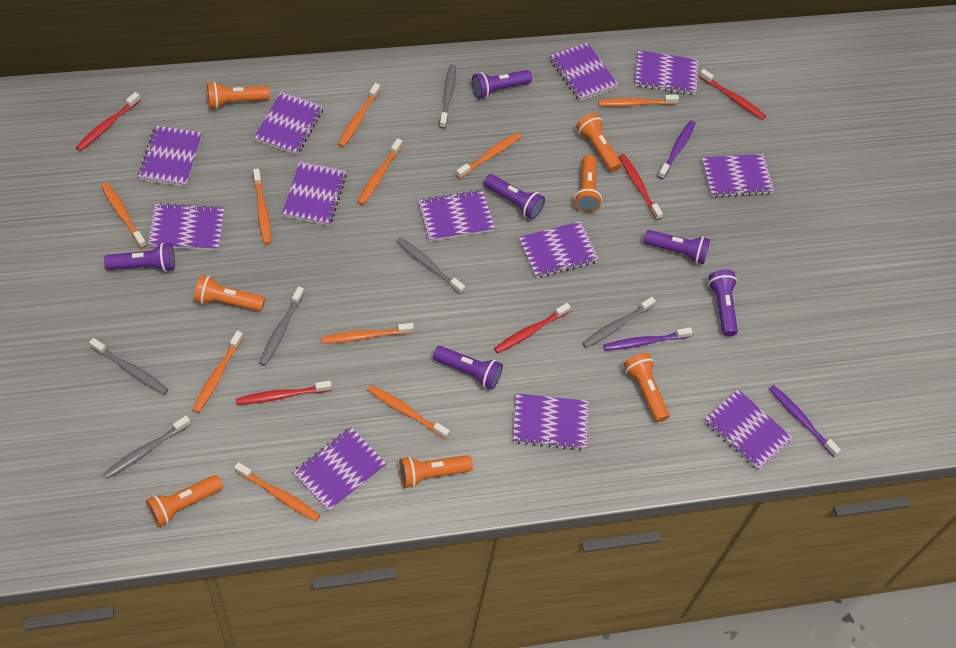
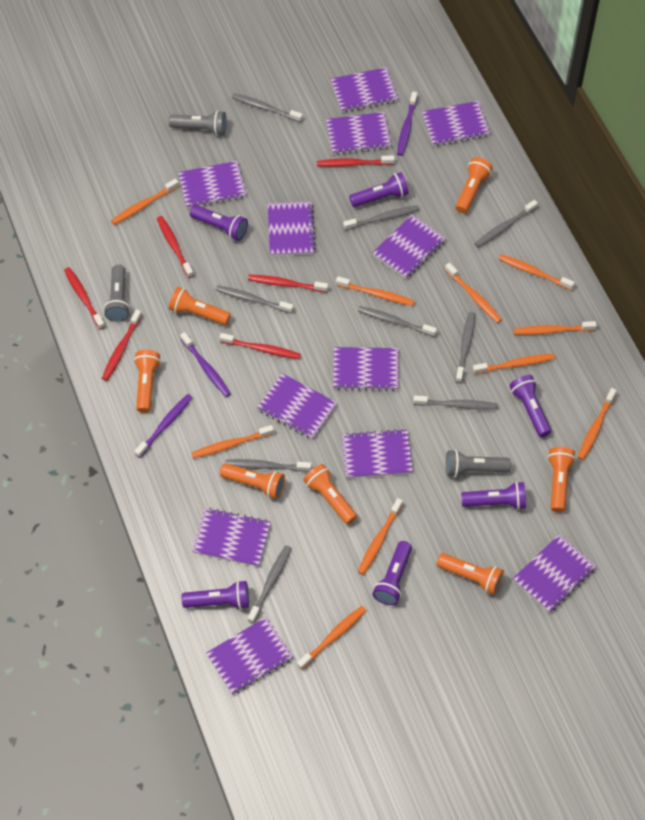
grey flashlight: none = 0 -> [104,265,130,322] [169,111,227,136] [446,449,511,477] = 3
grey toothbrush: [89,338,169,395] [103,416,191,479] [259,287,304,366] [396,237,465,295] [439,64,456,129] [582,297,656,348] = 6 -> [216,285,293,313] [225,459,311,472] [232,93,303,122] [248,546,291,624] [343,205,419,230] [358,306,437,337] [413,396,498,410] [455,312,475,383] [474,200,538,248] = 9
red toothbrush: [76,92,141,151] [236,381,332,405] [494,303,571,354] [619,154,663,220] [699,69,766,120] = 5 -> [64,267,105,330] [102,309,142,381] [157,216,194,278] [220,333,301,359] [248,275,328,292] [317,156,394,167] = 6

